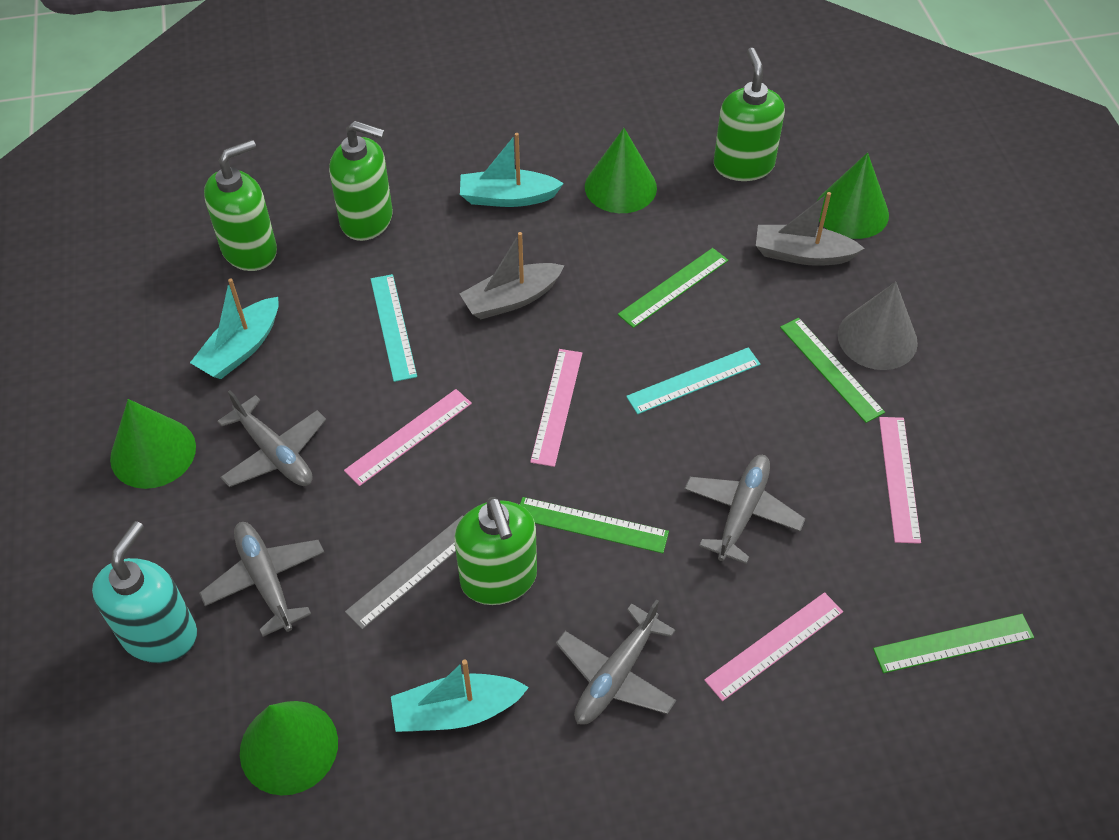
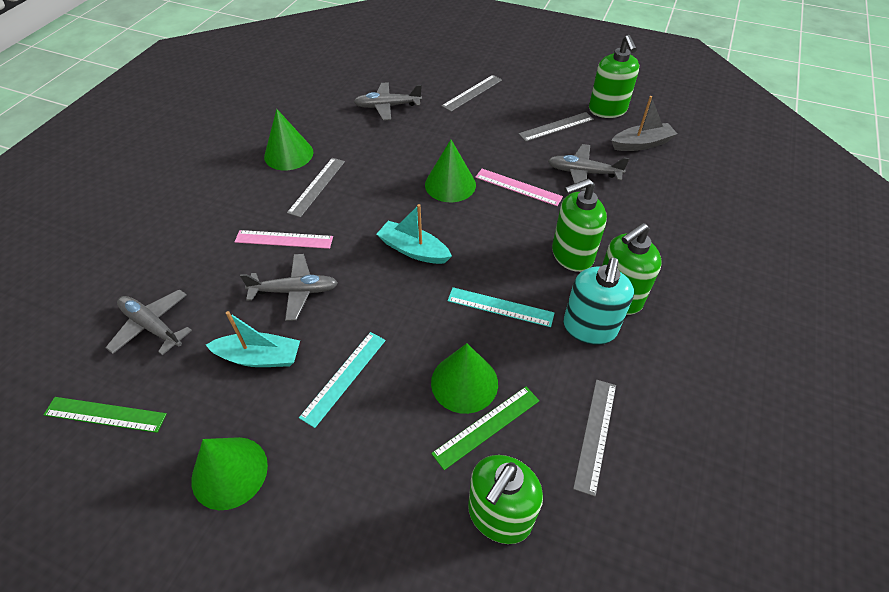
green ruler: [520,497,669,553] [618,248,728,328] [780,318,885,423] [873,614,1034,673] = 4 -> [43,397,167,433] [431,387,539,470] = 2
grey boat: [460,232,565,319] [756,192,865,266] = 2 -> [611,96,677,151] = 1
grey cone: [838,282,918,370] = 1 -> none = 0
grey ruler: [345,515,463,629] = 1 -> [287,158,345,218] [442,75,502,112] [519,112,594,142] [573,380,616,496] = 4
pink ruler: [344,389,472,486] [530,349,582,467] [704,592,843,701] [879,417,921,544] = 4 -> [235,230,333,249] [475,169,563,206] = 2
turquoise boat: [190,278,279,379] [391,660,529,732] [460,133,564,207] = 3 -> [206,311,300,367] [376,204,452,264] = 2

